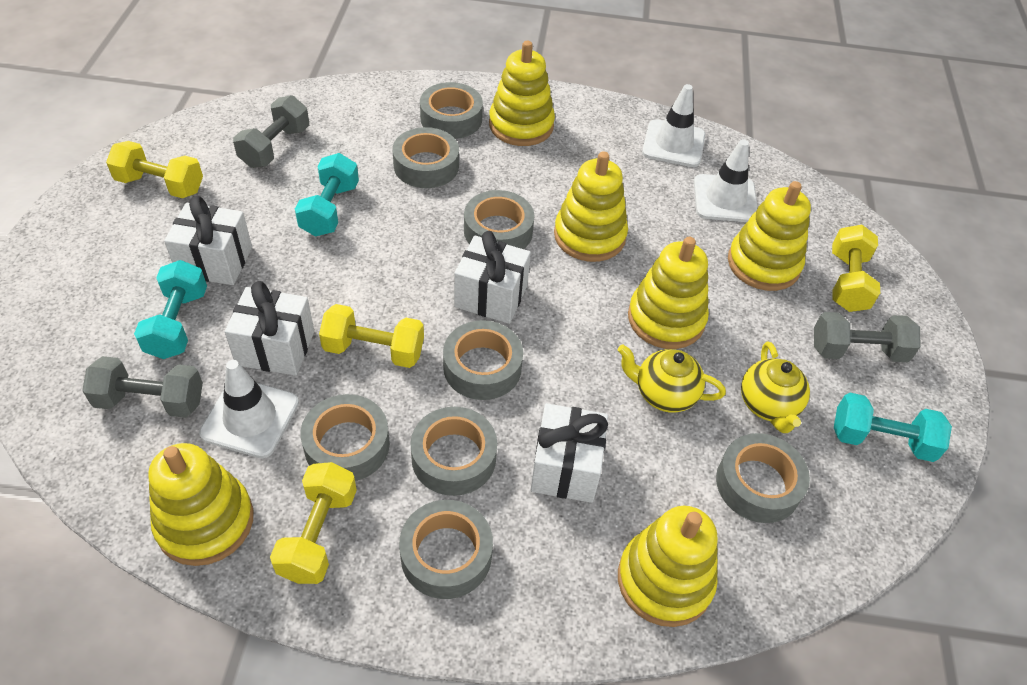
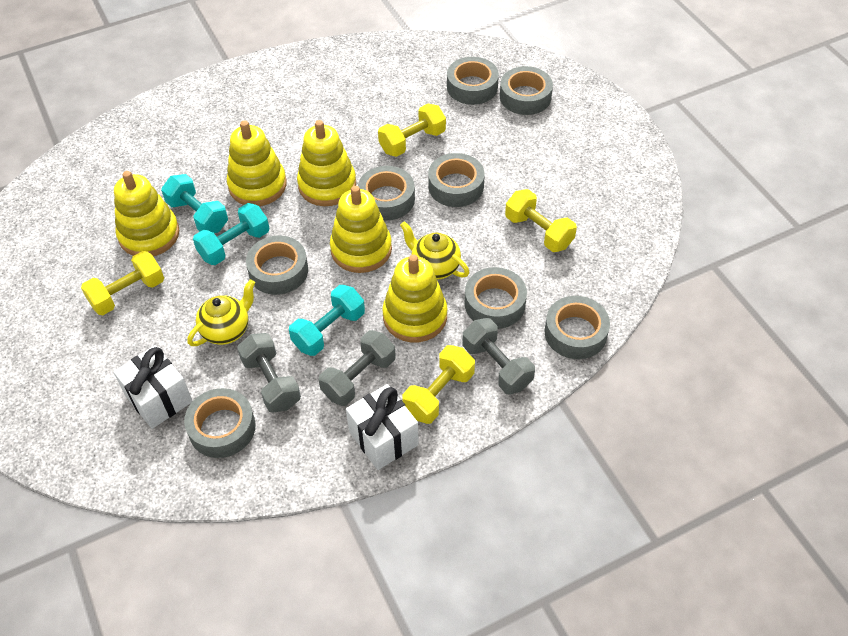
white gift: [164,196,252,285] [225,281,314,376] [454,231,531,324] [530,403,608,503] = 4 -> [113,345,193,429] [346,384,419,470] = 2
white traffic cone: [199,360,299,458] [642,84,705,167] [694,139,758,222] = 3 -> none = 0
yellow stacking toy: [148,443,254,566] [489,41,555,146] [554,151,628,262] [618,506,718,627] [628,237,709,349] [728,181,811,291] = 6 -> [114,171,179,256] [227,120,287,206] [297,120,356,206] [330,186,392,273] [382,255,448,342] = 5

